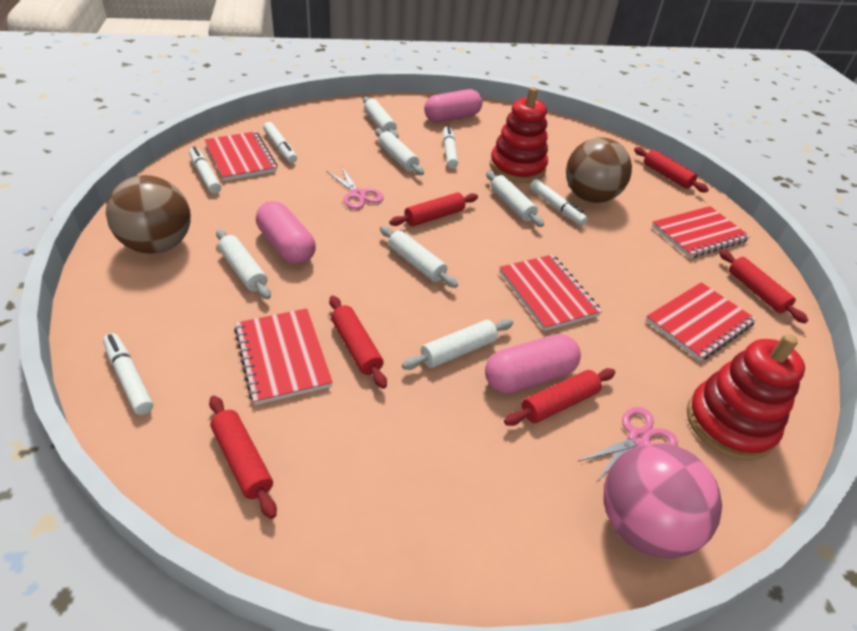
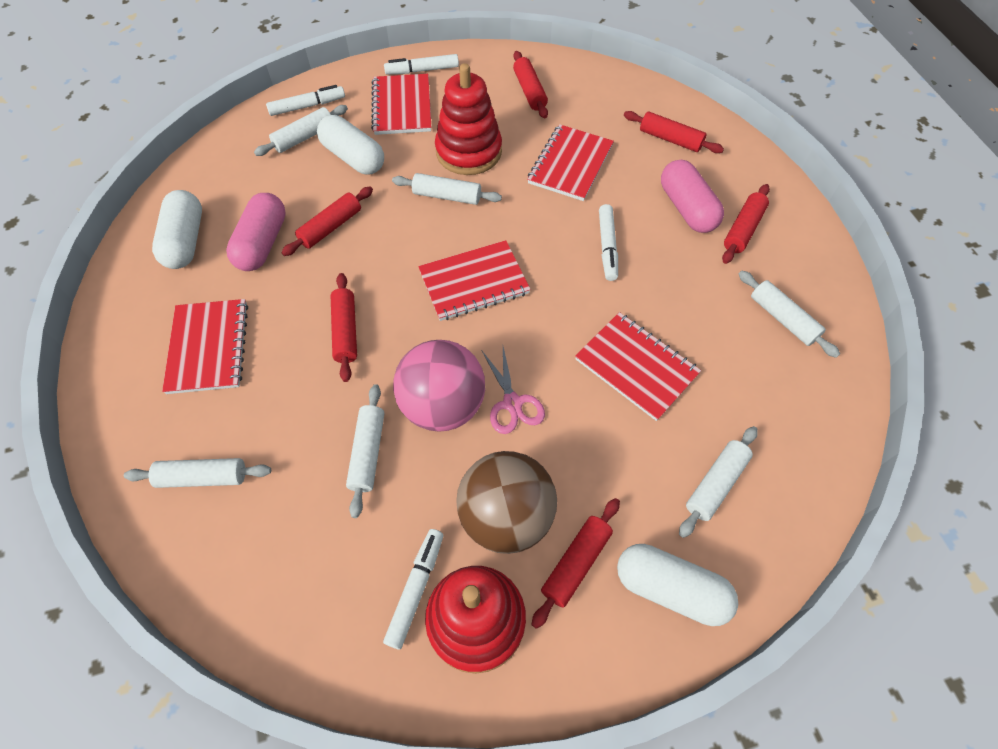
brown ball: [106,175,191,254] [566,137,632,203] = 2 -> [456,451,557,554] = 1
pink capsule: [256,201,316,265] [424,89,482,122] [485,334,581,394] = 3 -> [226,193,286,271] [661,160,724,233] = 2
pink scissors: [327,167,384,209] [579,407,678,481] = 2 -> [481,347,545,434] = 1
white capsule: none = 0 -> [152,190,202,269] [317,115,384,175] [617,544,738,626] = 3
white marker: [103,333,153,415] [189,146,221,194] [263,122,297,163] [443,125,458,169] [530,179,588,226] = 5 -> [266,85,345,116] [383,529,444,650] [384,54,459,75] [599,204,618,281] = 4

